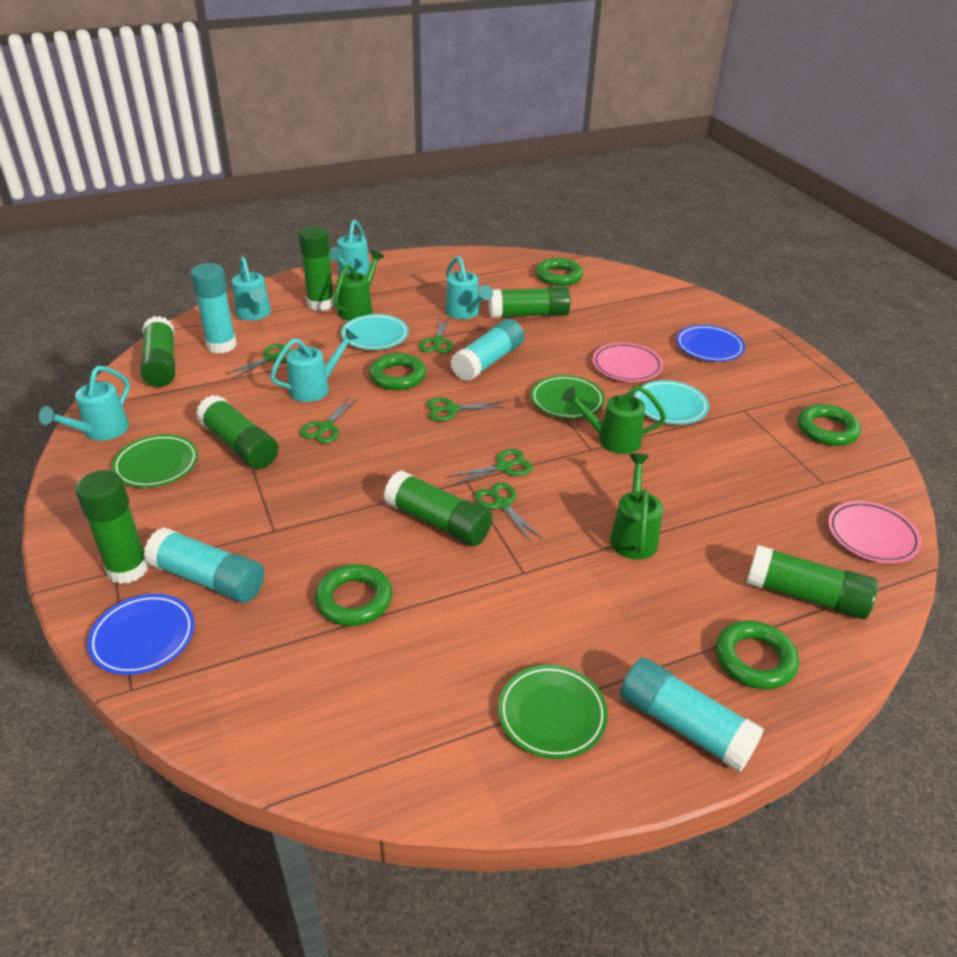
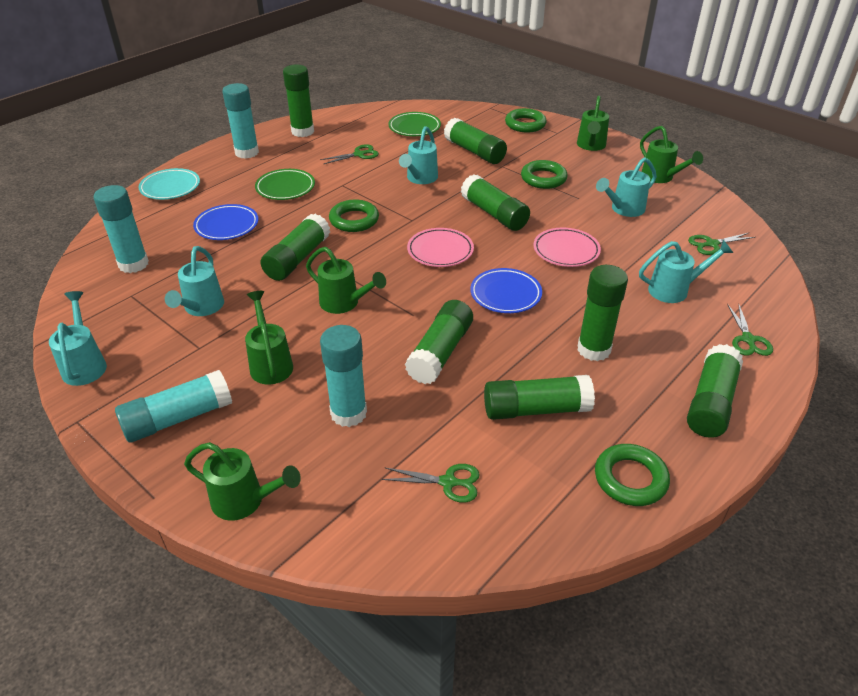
green glue stick: [75,470,149,584] [140,316,175,387] [196,395,278,469] [299,226,334,311] [384,470,492,546] [489,286,571,318] [746,545,878,619] = 7 -> [260,214,330,281] [283,65,314,137] [405,300,473,384] [444,118,507,164] [461,174,530,231] [484,375,595,420] [578,265,628,361] [687,344,743,438] = 8
green plate: [112,434,198,488] [498,665,608,759] [531,375,605,419] = 3 -> [255,169,315,200] [388,112,441,136] = 2
green ring: [315,564,392,626] [369,353,426,390] [535,258,583,286] [716,620,799,689] [798,404,861,446] = 5 -> [329,199,379,232] [505,108,547,133] [521,160,568,189] [595,444,670,506] = 4
green scissors: [225,344,292,379] [300,397,359,444] [419,316,453,353] [426,397,505,421] [448,449,533,485] [474,482,542,542] = 6 -> [320,144,379,164] [382,464,480,503] [688,233,755,255] [727,303,773,356] = 4
green watering can: [333,250,384,321] [562,386,666,454] [610,454,663,559] = 3 -> [184,442,301,521] [245,291,293,384] [306,247,386,314] [577,96,609,151] [640,126,703,183] = 5
turquoise plate: [341,314,409,350] [634,380,709,425] = 2 -> [139,168,200,200] = 1

